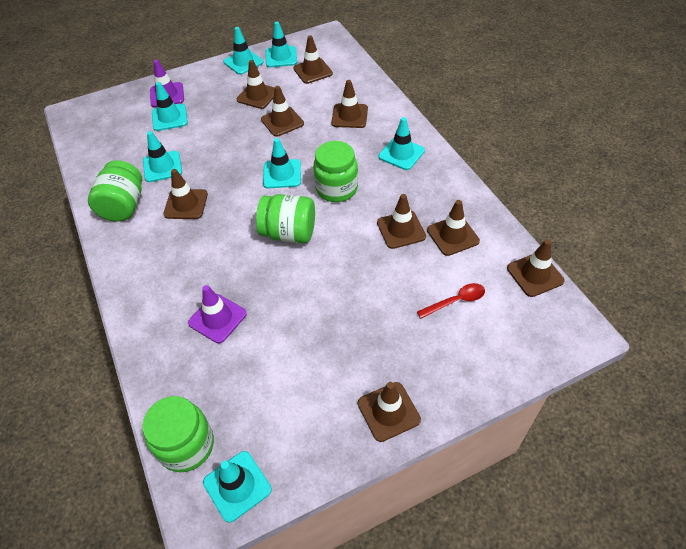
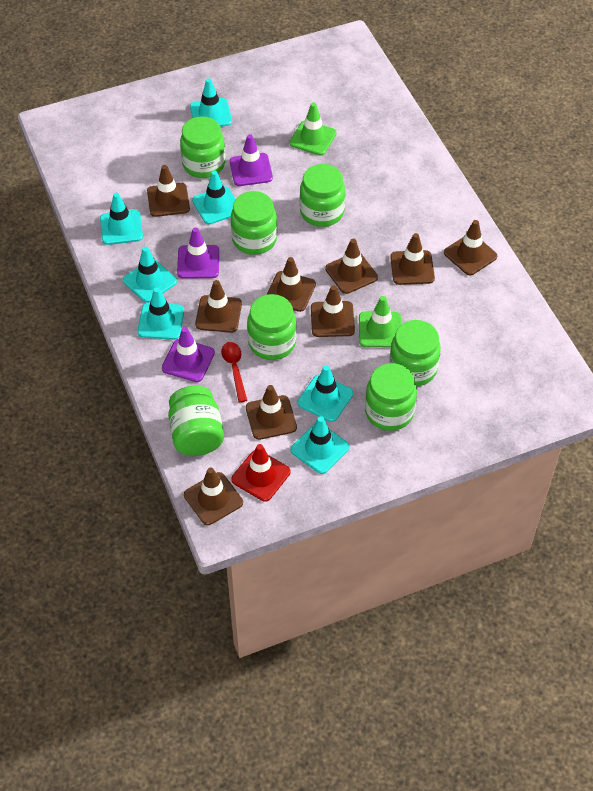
green jar: [88,160,142,221] [142,396,214,472] [256,194,315,243] [313,141,358,202] = 4 -> [168,386,224,456] [180,116,226,178] [231,191,277,255] [247,294,297,360] [300,164,345,227] [365,363,417,431] [389,320,441,386] = 7
green traffic cone: none = 0 -> [289,102,337,156] [359,296,402,347] = 2
purple traffic cone: [150,60,184,107] [188,285,247,343] = 2 -> [162,327,215,382] [177,227,219,279] [230,134,273,186] = 3
red traffic cone: none = 0 -> [231,444,290,502] = 1

